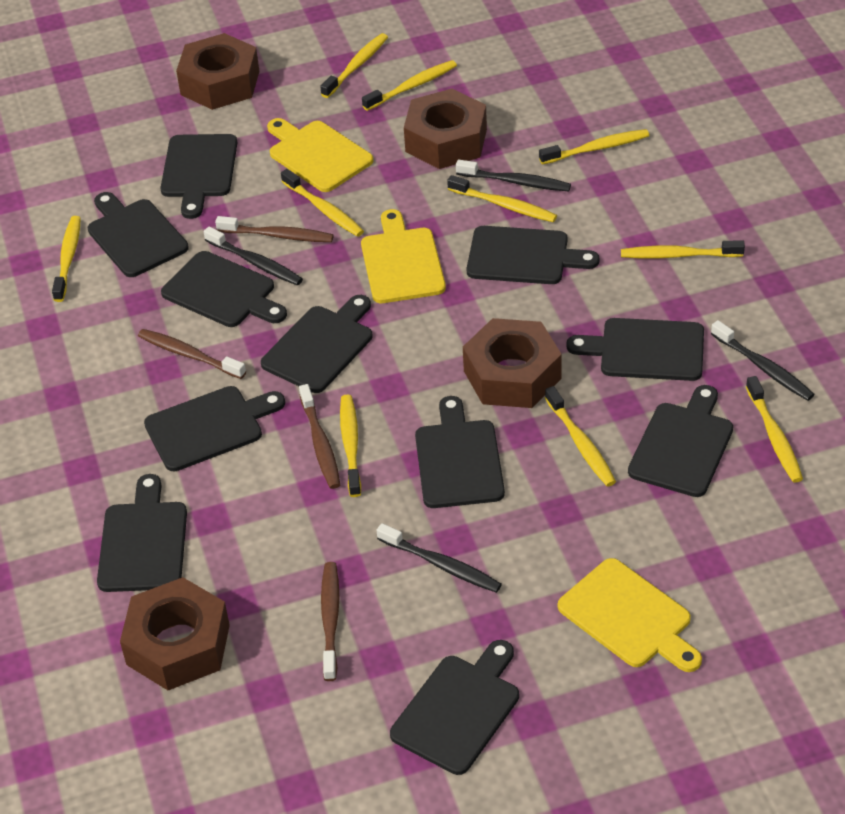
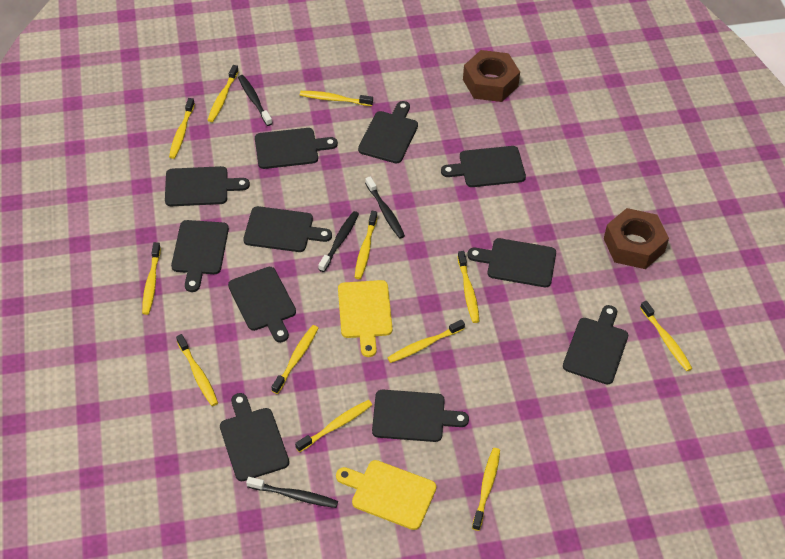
brown nut: [120,577,230,690] [176,33,260,110] [404,89,487,169] [463,318,562,408] = 4 -> [463,50,520,102] [604,208,669,269] = 2
brown toothbrush: [138,329,246,379] [215,216,334,242] [299,384,340,489] [321,562,339,681] = 4 -> none = 0
yellow cutting board: [267,118,373,192] [361,209,446,303] [558,558,702,672] = 3 -> [336,460,437,530] [338,280,393,357] = 2
yellow toothbrush: [52,216,81,302] [281,169,364,237] [320,33,388,98] [340,394,361,497] [362,60,457,111] [447,175,557,222] [539,129,649,165] [545,386,616,487] [621,240,745,259] [746,376,803,483] = 10 -> [142,242,161,315] [169,98,195,159] [176,334,218,406] [208,65,239,122] [272,325,318,394] [295,400,372,452] [300,91,373,106] [354,211,377,279] [387,320,465,363] [457,251,480,323] [472,448,500,531] [640,301,693,371] = 12

